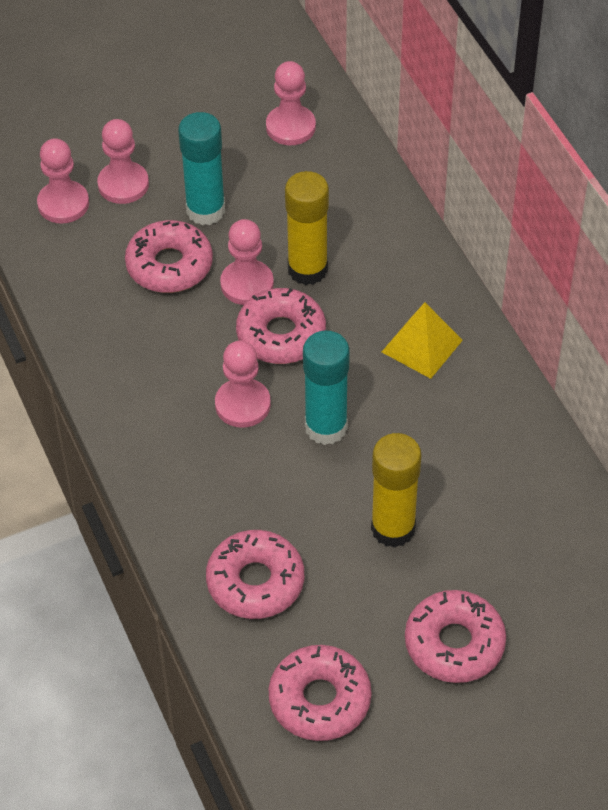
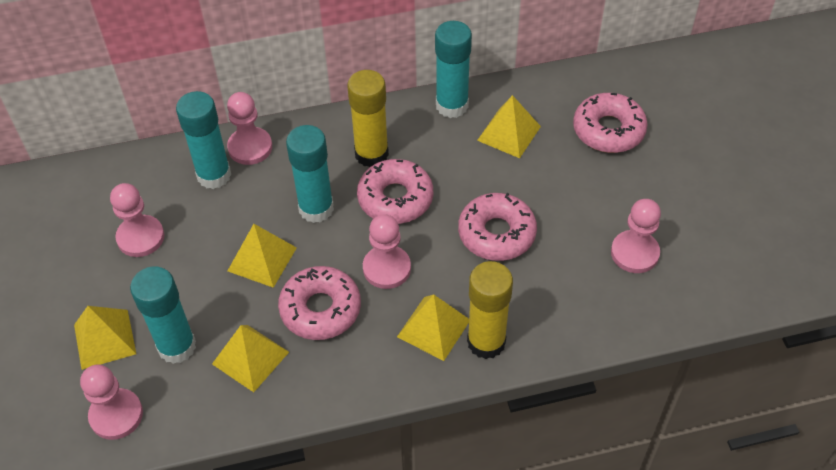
pink donut: [125,220,213,293] [206,530,304,619] [236,288,326,364] [268,645,372,741] [405,590,506,683] = 5 -> [278,266,361,340] [357,159,433,224] [458,193,537,261] [573,93,648,153] = 4
turquoise glue stick: [178,112,225,225] [303,331,350,445] = 2 -> [130,266,196,364] [176,91,231,189] [286,125,334,223] [435,21,472,118] = 4
yellow pyramid: [382,303,463,379] = 1 -> [74,306,136,370] [212,325,289,392] [228,224,297,288] [397,294,469,361] [477,95,541,158] = 5

